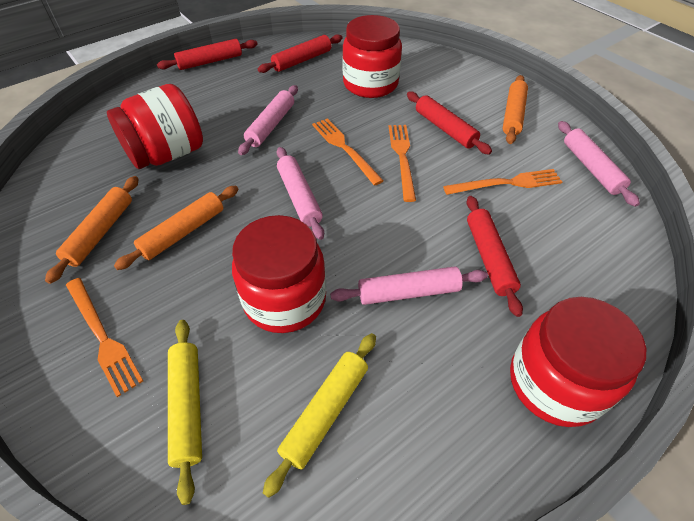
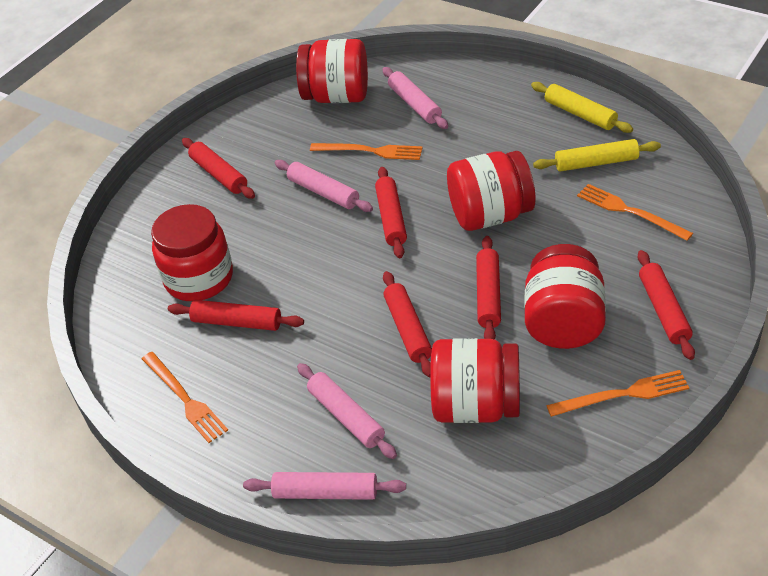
orange rolling pin: [45,176,139,284] [114,186,238,270] [503,75,528,144] = 3 -> none = 0
red jar: [107,84,203,169] [232,215,326,333] [342,15,402,98] [510,297,646,427] = 4 -> [151,204,233,301] [296,39,368,103] [430,338,520,423] [447,151,535,231] [524,244,606,349] = 5
red rolling pin: [157,39,258,70] [258,34,342,73] [407,92,492,155] [466,196,523,317] = 4 -> [168,300,304,331] [182,138,255,199] [375,167,407,258] [383,271,432,377] [476,236,501,340] [637,250,695,360] = 6

